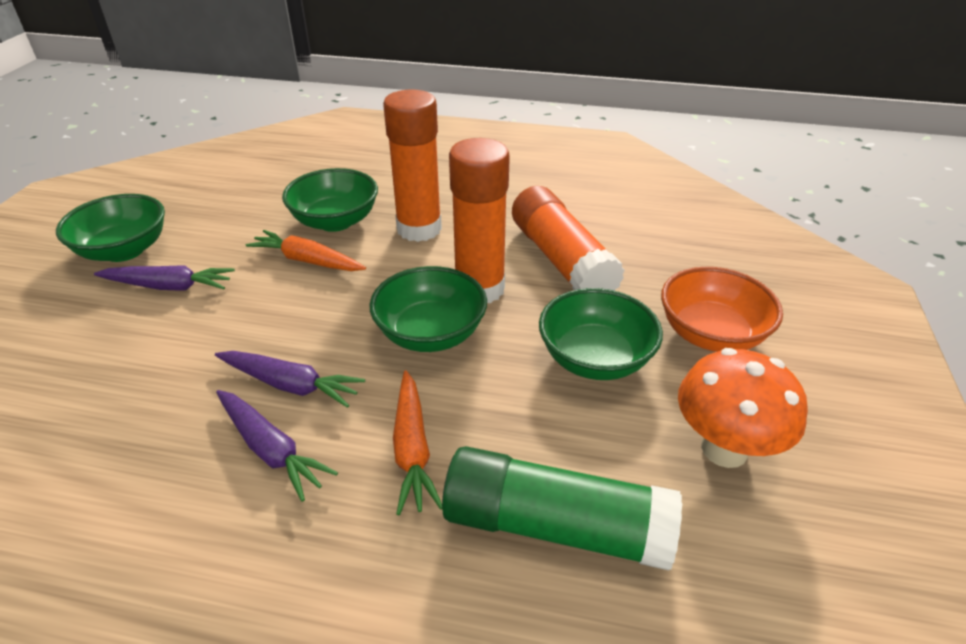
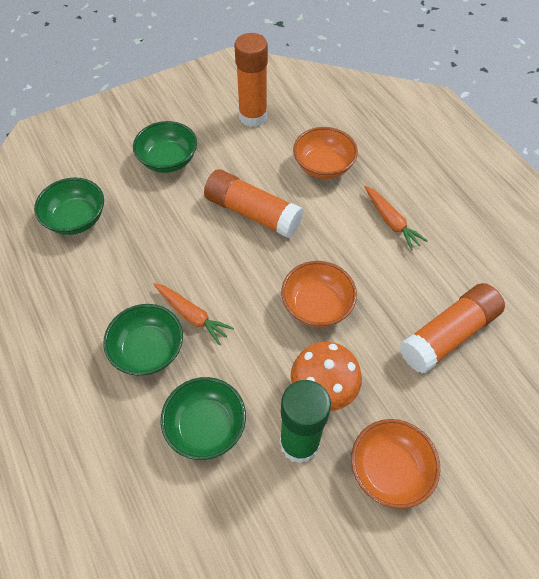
orange bowl: [661,267,783,352] = 1 -> [281,261,357,327] [293,127,358,179] [351,419,440,509] = 3
purple carrot: [94,265,235,291] [215,351,365,408] [216,390,338,502] = 3 -> none = 0

